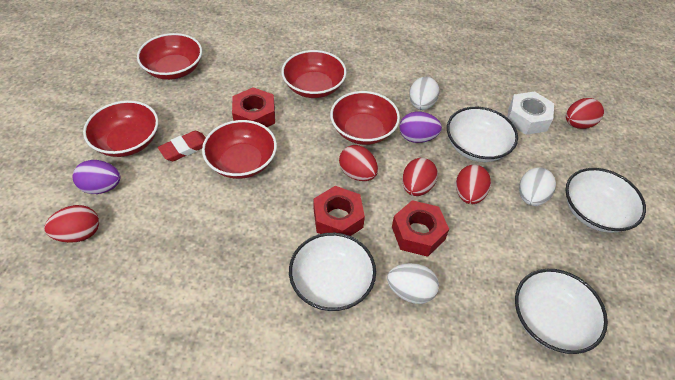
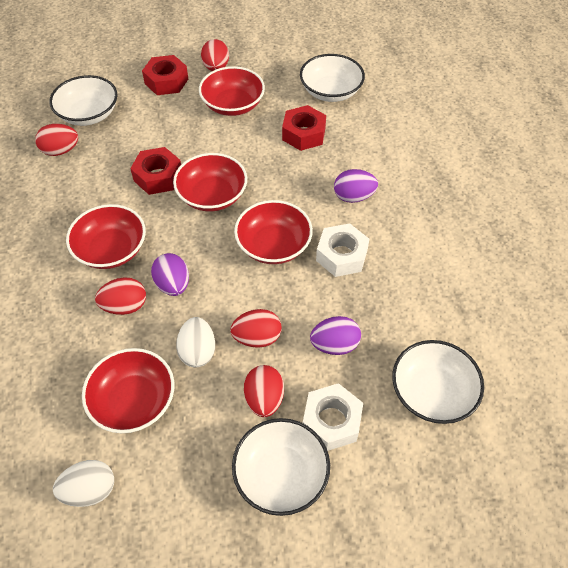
purple egg: [73,160,121,194] [399,112,442,143] = 2 -> [151,253,189,296] [310,316,361,355] [334,169,378,203] = 3
red eraser: [158,131,205,161] = 1 -> none = 0
white egg: [387,263,439,304] [409,77,440,110] [519,167,556,206] = 3 -> [53,460,114,507] [176,317,215,367] = 2
white nut: [507,91,554,135] = 1 -> [303,383,363,451] [316,223,369,277] = 2

